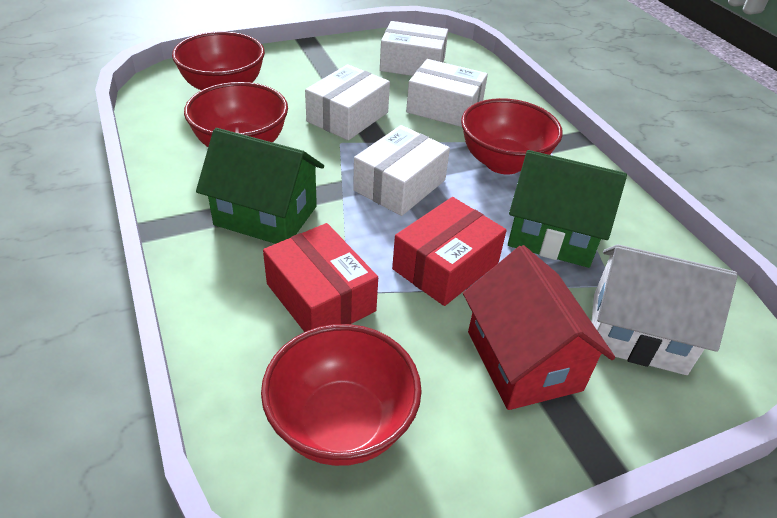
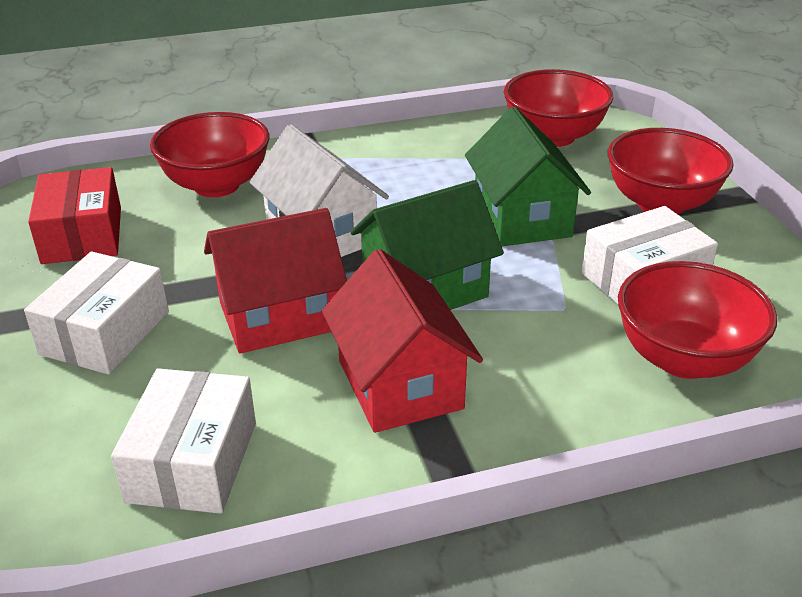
red box: [263,223,378,332] [392,197,507,306] = 2 -> [28,167,121,264] = 1
red house: [463,245,615,410] = 1 -> [204,208,347,353] [322,249,483,433] = 2
white box: [305,64,390,140] [353,125,450,216] [380,21,448,76] [406,59,488,127] = 4 -> [24,252,169,375] [111,368,256,514] [582,206,718,304] = 3

